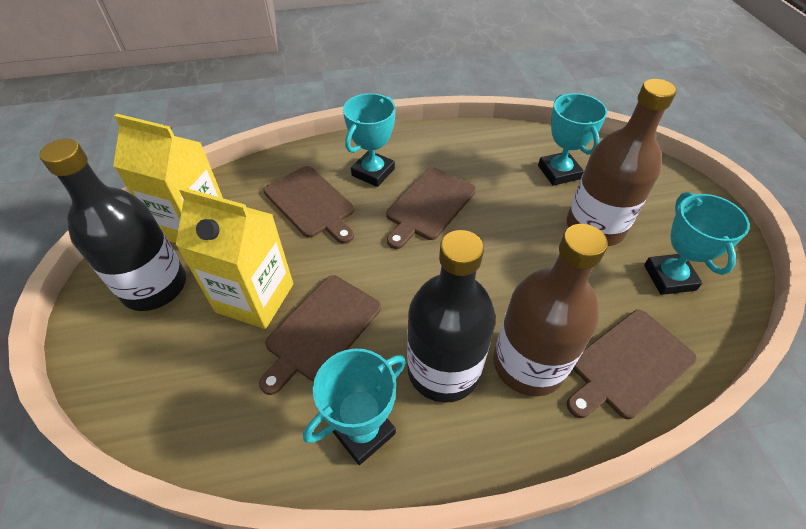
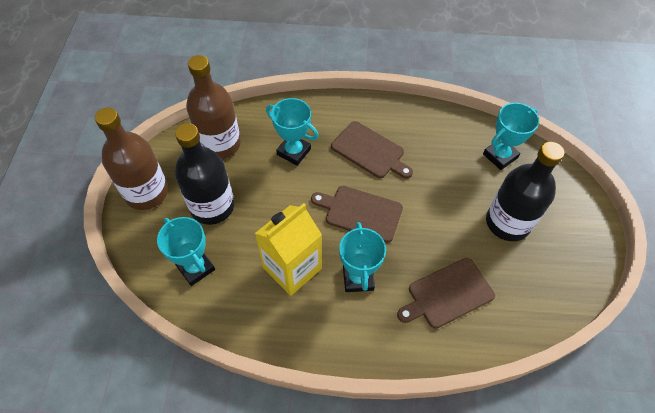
brown cutting board: [259,275,381,395] [263,166,354,244] [386,168,476,249] [567,310,697,419] = 4 -> [311,186,403,243] [331,121,413,178] [397,258,495,329] = 3
yellow carton: [113,114,223,243] [176,187,293,329] = 2 -> [255,203,322,296] = 1

